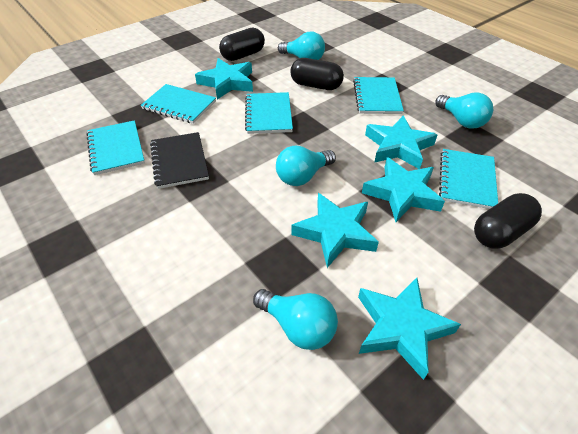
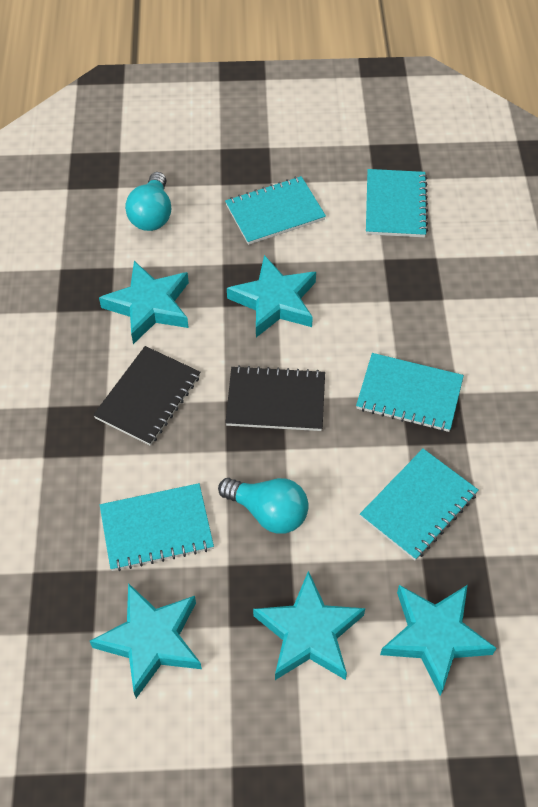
black capsule: [219,28,265,61] [290,58,344,90] [474,193,542,249] = 3 -> none = 0
black notebook: [150,132,209,189] = 1 -> [93,346,200,446] [225,365,325,431] = 2
turquoise light bulb: [253,289,338,350] [276,146,336,186] [278,32,325,60] [435,93,493,129] = 4 -> [125,172,171,231] [218,478,309,534] = 2

